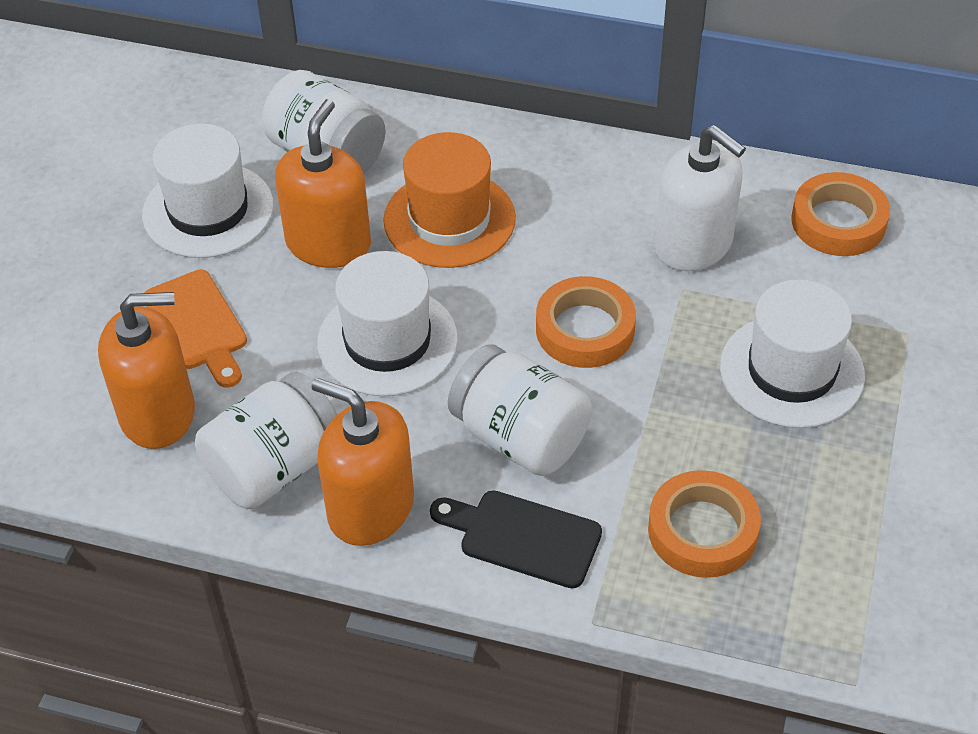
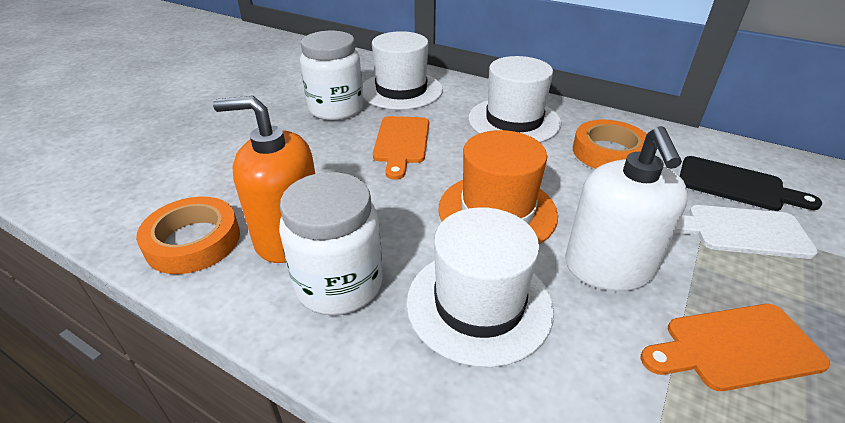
orange cutting board: [145,269,247,388] = 1 -> [373,116,429,180] [640,304,830,391] = 2
orange soap dispenser: [98,292,195,449] [275,99,371,268] [312,378,414,546] = 3 -> [213,96,315,263] = 1
orange tape: [536,276,636,368] [648,470,761,578] [791,172,890,256] = 3 -> [136,197,240,274] [573,120,647,169] = 2
white cutting board: none = 0 -> [675,205,818,259] = 1
white jar: [195,372,337,509] [262,70,386,174] [448,344,592,476] = 3 -> [279,172,383,315] [300,31,364,121] = 2

